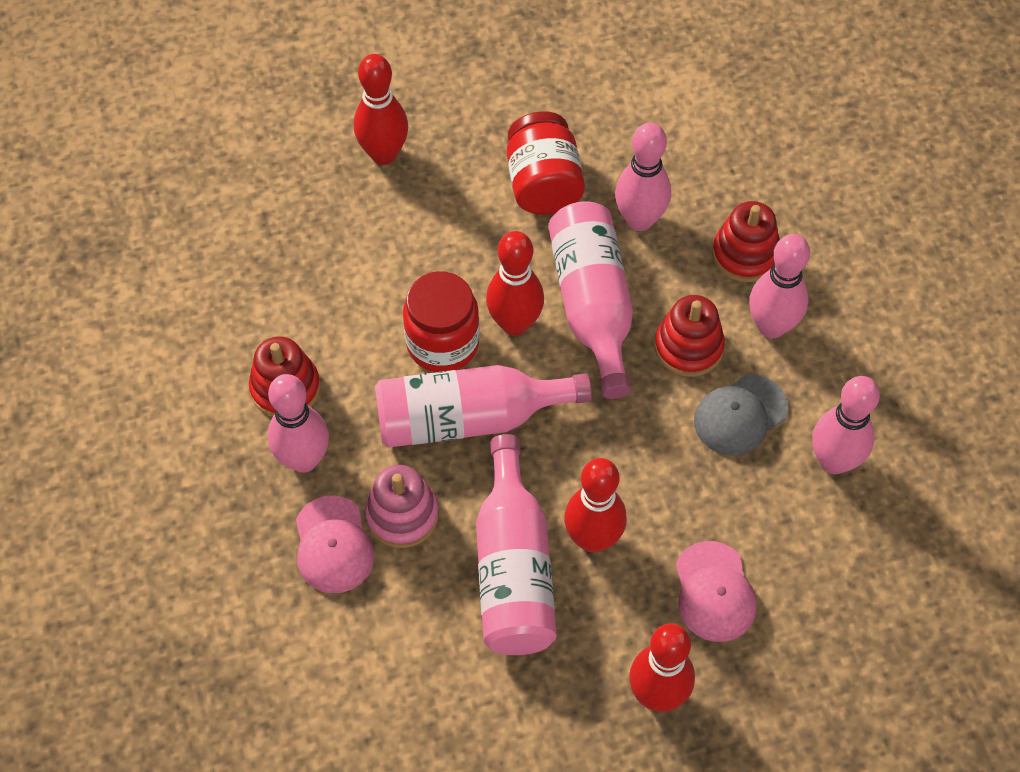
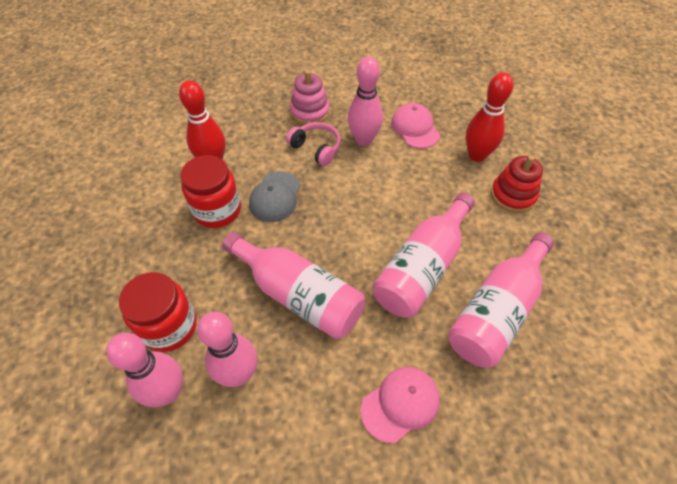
pink bowling pin: [268,374,329,473] [615,122,671,231] [749,234,810,338] [812,376,880,474] = 4 -> [106,333,183,407] [197,312,257,387] [347,57,383,146] = 3
pink headphones: none = 0 -> [286,122,341,166] = 1
red bowling pin: [354,54,408,165] [486,231,544,336] [564,458,627,553] [629,623,695,712] = 4 -> [179,80,226,160] [466,72,513,162] = 2
red stacking toy: [249,336,321,417] [655,295,725,377] [712,201,779,282] = 3 -> [491,155,543,213] = 1

